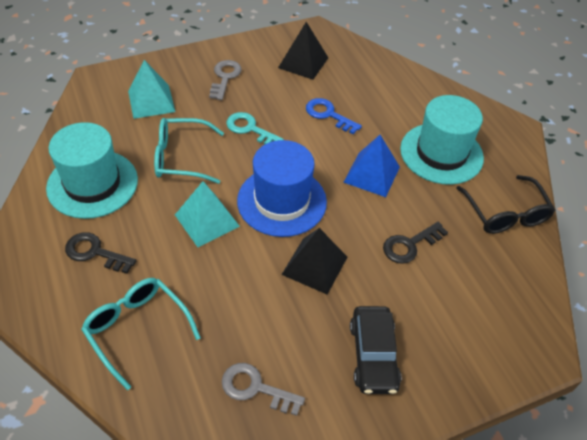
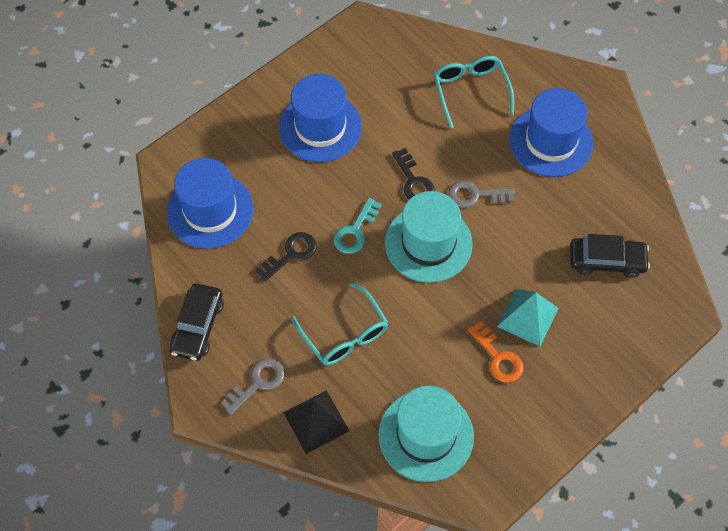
black car: [350,306,401,394] = 1 -> [170,283,224,361] [570,234,650,278] = 2
black glasses: [456,175,555,234] = 1 -> none = 0
black pyramid: [278,22,328,80] [281,228,347,295] = 2 -> [284,390,349,454] = 1
blue hat: [237,140,327,237] = 1 -> [167,158,254,249] [279,74,362,162] [509,88,593,177] = 3
blue key: [306,98,362,134] = 1 -> none = 0
blue pyramid: [343,135,400,197] = 1 -> none = 0
orange key: none = 0 -> [468,321,523,383] = 1
turquoise pyramid: [128,60,175,119] [175,181,240,247] = 2 -> [497,289,559,346] = 1

